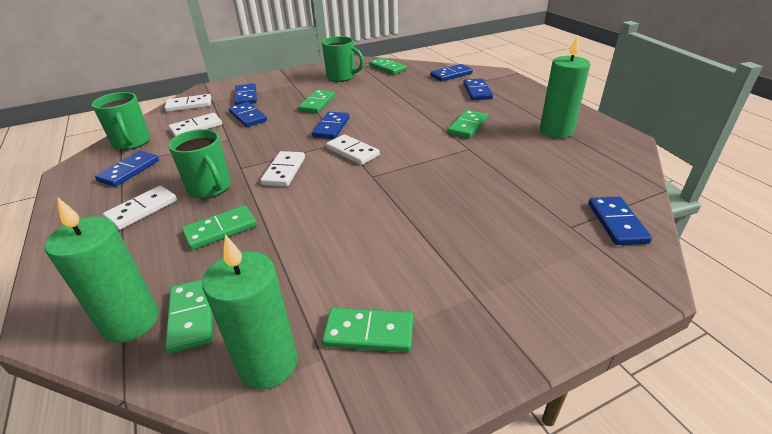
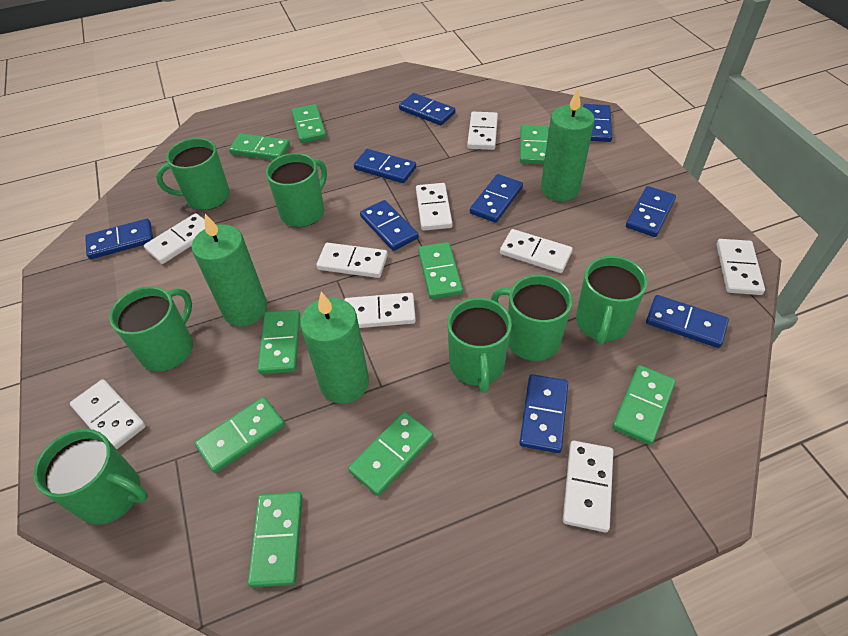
blue domino: [95,151,159,187] [229,102,267,127] [234,83,257,105] [312,112,350,139] [430,64,473,82] [463,78,493,100] [589,197,652,245] = 7 -> [85,219,153,259] [354,149,416,183] [360,200,419,251] [399,93,455,125] [470,174,523,223] [520,374,568,453] [583,104,612,142] [626,186,676,237] [646,295,729,348] = 9
green domino: [165,279,213,353] [182,205,257,250] [298,90,335,113] [322,308,413,352] [369,57,407,75] [448,110,488,138] = 6 -> [195,397,285,473] [229,133,290,160] [248,492,303,588] [258,310,300,374] [292,104,326,143] [348,412,433,496] [418,242,463,299] [520,125,549,164] [612,365,676,445] = 9
green mug: [92,92,150,150] [168,129,231,198] [322,36,364,82] = 3 -> [33,429,148,525] [109,286,193,371] [156,138,230,210] [266,153,327,227] [447,298,512,393] [491,275,573,361] [576,256,647,345] = 7
white domino: [103,186,177,230] [164,94,211,112] [169,113,222,136] [260,151,305,187] [326,134,380,165] = 5 -> [70,379,146,449] [144,213,205,264] [316,243,388,278] [344,293,416,328] [416,183,452,231] [467,112,498,150] [500,229,573,273] [563,441,613,532] [716,239,765,295] = 9

